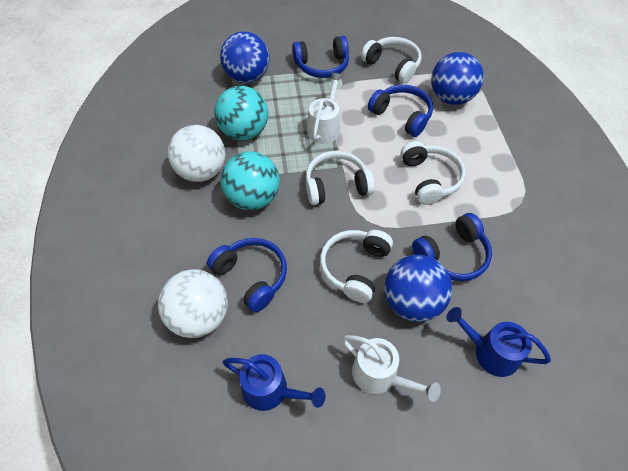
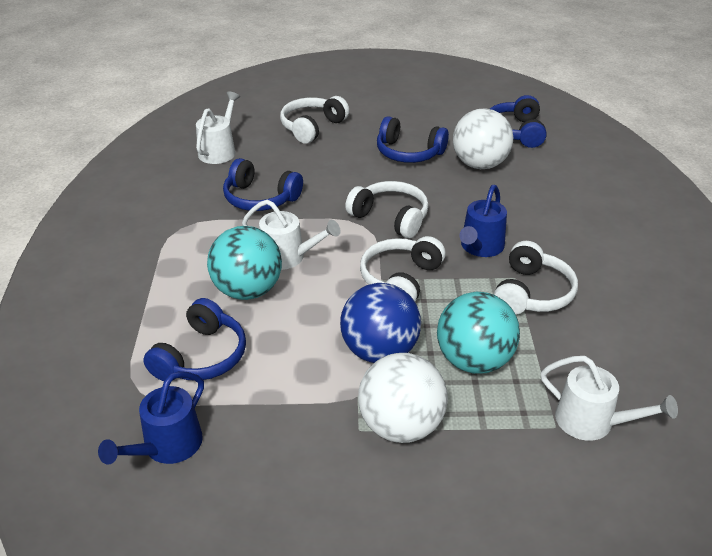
blue ball: [220,32,270,83] [384,255,452,322] [431,52,484,105] = 3 -> [340,283,421,363] = 1
white watering can: [307,73,343,144] [341,335,441,402] = 2 -> [196,91,240,164] [242,200,341,270] [540,356,678,441] = 3

